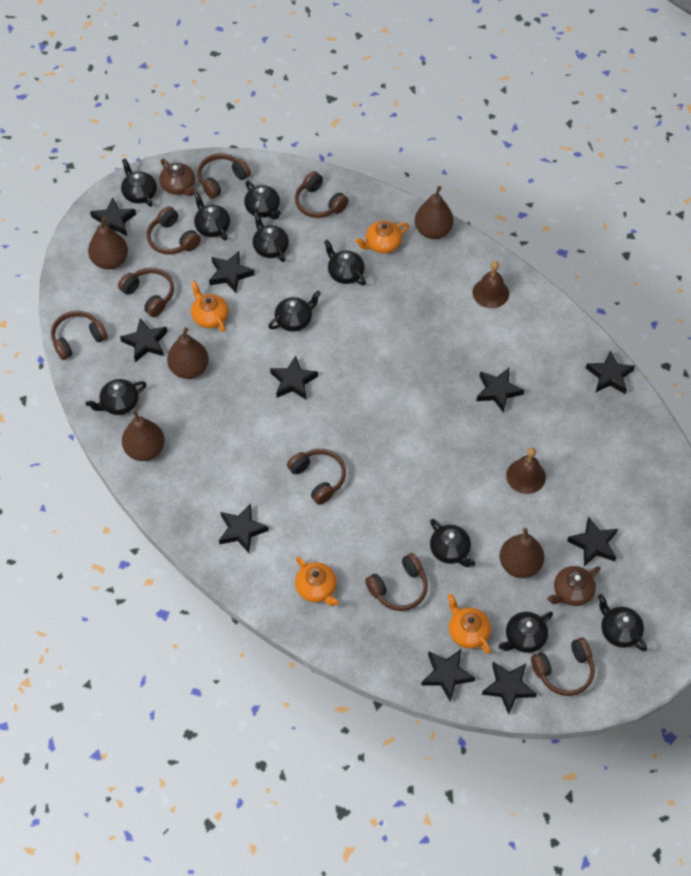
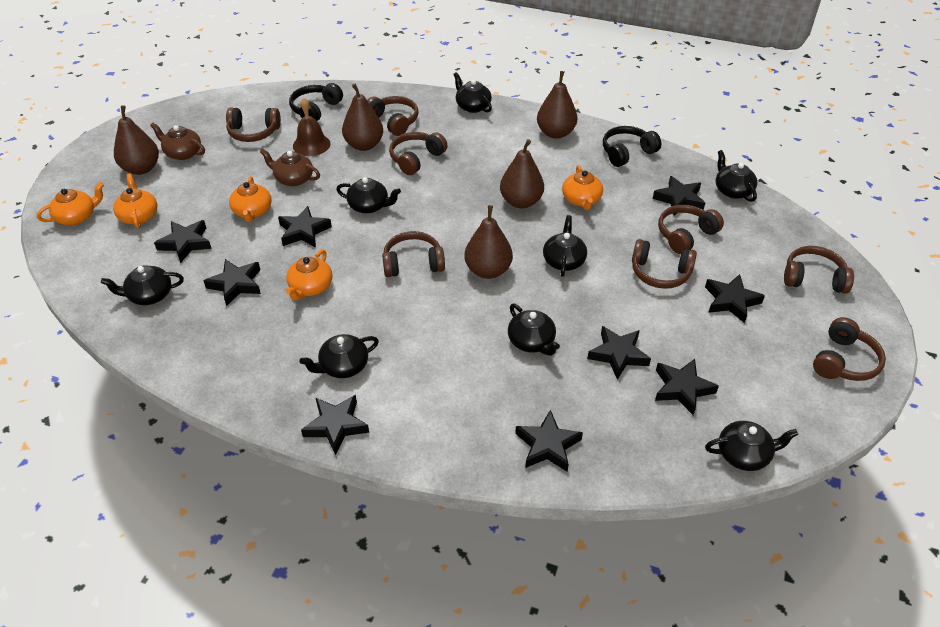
black headphones: none = 0 -> [289,83,343,121] [603,126,661,167] = 2
black star: [90,198,136,236] [120,318,168,362] [209,251,254,293] [219,504,269,553] [270,356,318,399] [421,649,475,701] [476,368,524,413] [482,662,537,714] [567,517,618,566] [586,350,635,394] = 10 -> [154,220,212,263] [204,259,261,306] [278,206,332,247] [301,395,369,455] [515,410,583,472] [587,326,651,380] [653,176,705,216] [655,359,719,415] [705,274,765,323] = 9
black teapot: [85,379,146,415] [121,158,157,207] [194,192,230,241] [244,181,281,219] [252,212,289,262] [268,291,321,332] [324,240,366,286] [430,519,475,567] [499,612,553,653] [598,594,647,651] = 10 -> [101,265,184,305] [300,334,379,378] [336,177,401,213] [453,72,492,113] [508,304,560,356] [543,215,587,277] [705,421,798,471] [716,150,758,202] = 8
brown bell: [473,261,509,308] [506,448,546,494] = 2 -> [293,98,331,156] = 1
orange teapot: [191,281,229,332] [295,557,339,606] [355,221,409,254] [448,594,491,654] = 4 -> [37,182,104,225] [113,174,157,229] [229,176,272,222] [286,249,332,301] [562,165,603,210] = 5

